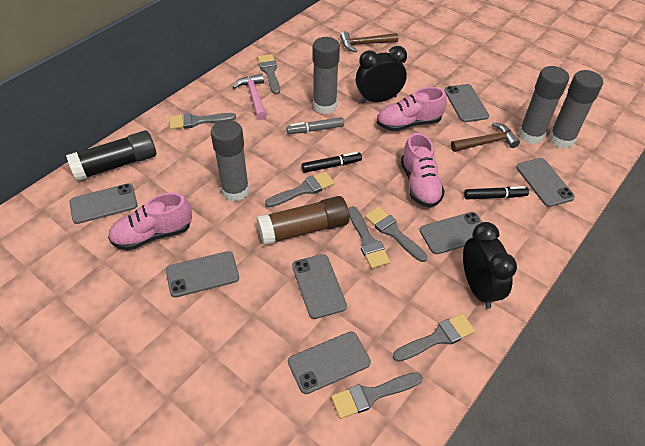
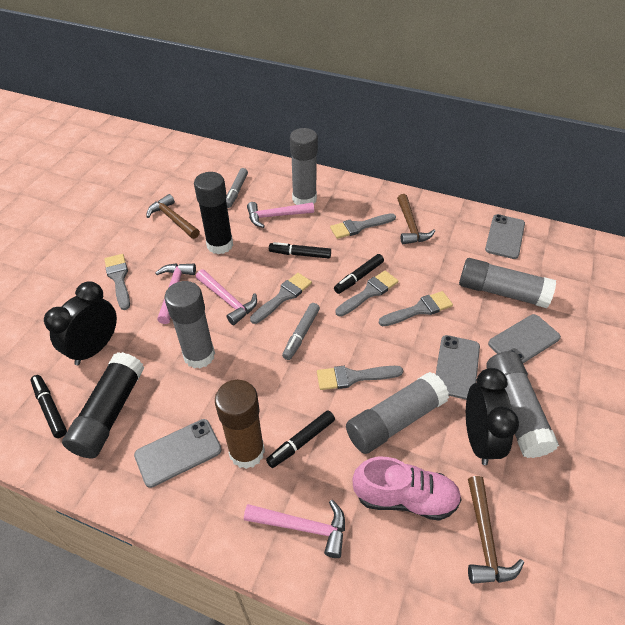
black glue stick: [66,130,156,181] = 1 -> [62,352,144,458] [194,172,233,254] = 2
black marker: [301,152,362,173] [464,186,529,200] = 2 -> [31,375,67,438] [266,410,335,468] [269,242,331,258] [334,254,384,294] = 4
brown hammer: [340,31,398,52] [451,123,520,152] = 2 -> [146,194,200,239] [397,194,435,244] [468,476,524,584] = 3
grey brush: [169,113,236,130] [258,54,280,94] [265,171,335,207] [331,372,423,419] [348,206,390,269] [365,207,427,262] [393,313,475,362] = 7 -> [104,254,130,310] [250,273,312,324] [317,366,403,390] [330,213,396,239] [335,271,398,317] [379,291,453,326] = 6
grey glue stick: [211,120,249,202] [313,37,340,114] [518,66,569,144] [549,70,603,148] = 4 -> [165,281,215,368] [290,128,318,205] [346,372,449,454] [459,258,556,308] [486,351,559,458] = 5
grey marker: [286,117,344,134] = 1 -> [226,168,248,208] [282,303,320,360] = 2
grey phone: [69,183,138,224] [166,251,239,298] [288,332,371,394] [292,254,347,319] [420,212,482,254] [444,84,489,122] [516,158,575,207] = 7 -> [134,419,222,488] [436,335,480,400] [485,214,525,259] [488,314,561,363] = 4
pink hammer: [233,74,267,120] = 1 -> [155,263,196,324] [196,269,257,325] [244,500,345,558] [247,202,314,228] = 4
pink shoe: [108,192,192,251] [377,87,447,131] [401,133,445,208] = 3 -> [352,457,462,521] = 1

